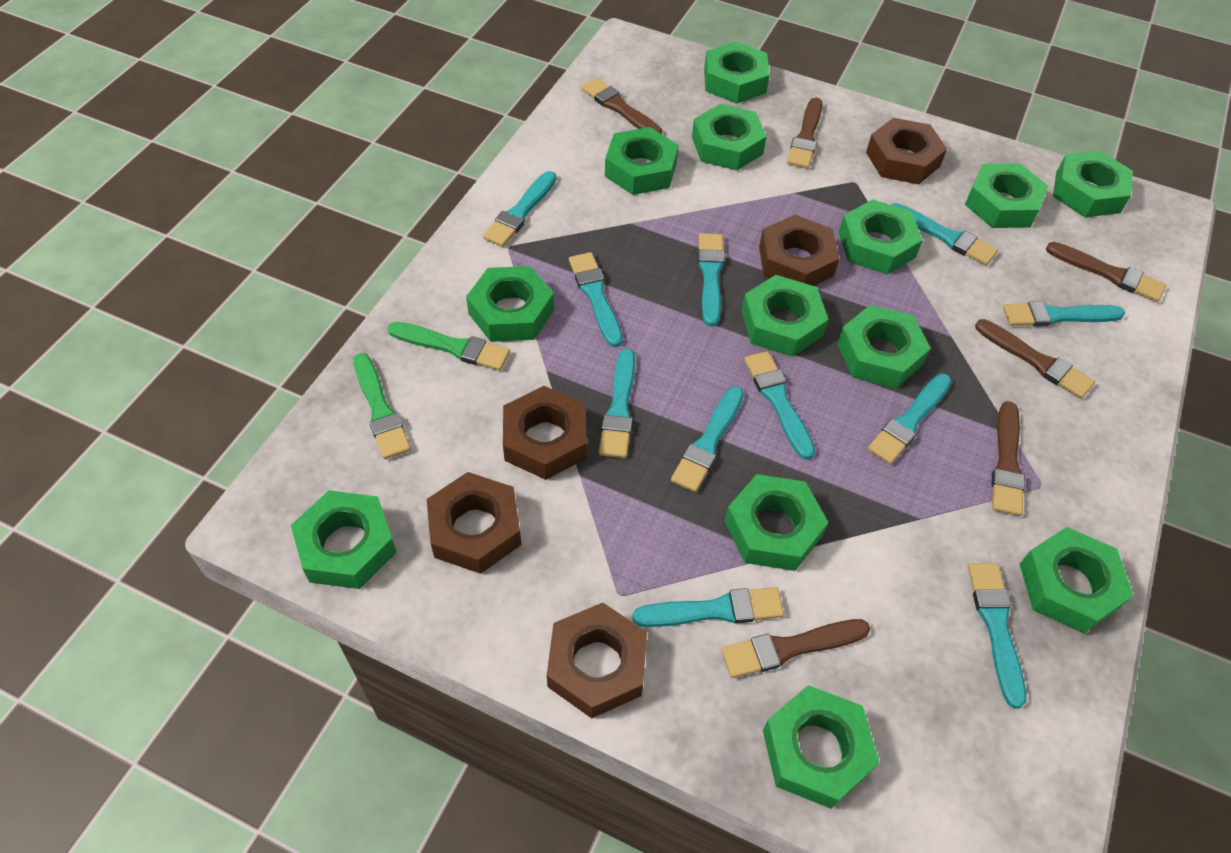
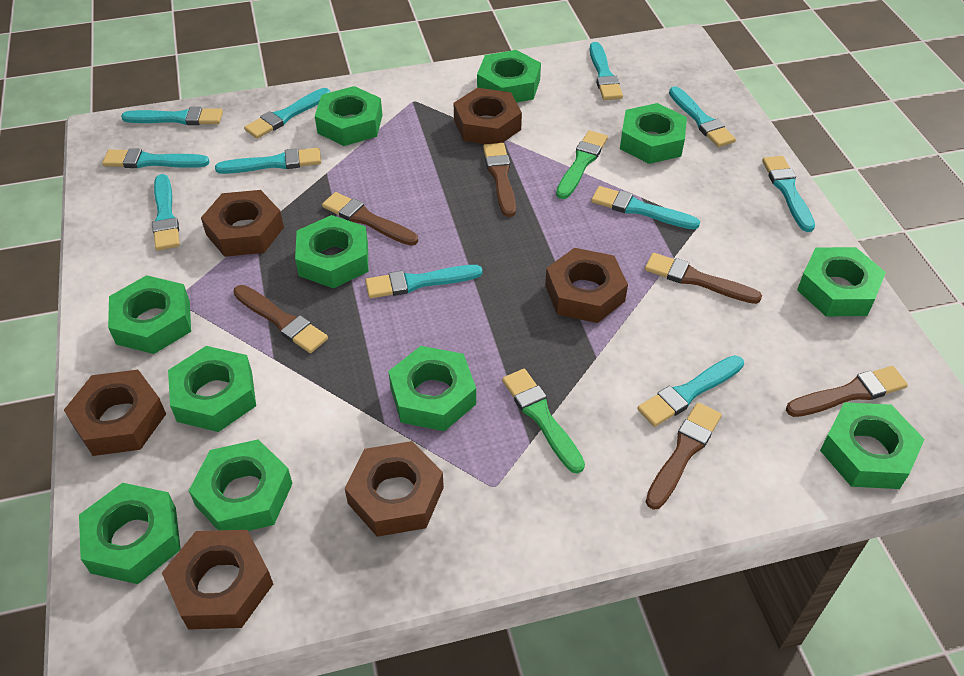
brown nut: [427,472,521,574] [503,386,587,480] [547,603,647,718] [759,215,839,286] [866,118,947,184] = 5 -> [64,370,166,456] [162,530,273,630] [201,190,284,257] [345,441,444,537] [454,88,522,144] [545,248,628,323] = 6
green nut: [291,490,397,589] [466,266,554,342] [605,127,679,195] [692,104,767,170] [704,41,770,103] [725,474,829,571] [741,275,829,357] [763,685,880,809] [837,305,931,388] [839,199,923,274] [965,163,1048,228] [1020,527,1134,633] [1053,151,1133,217] = 13 -> [79,483,181,584] [108,275,191,354] [168,346,256,432] [189,439,293,531] [295,215,368,289] [315,86,382,146] [388,346,476,431] [477,50,541,103] [620,103,687,164] [797,247,886,316] [820,402,925,489] = 11

